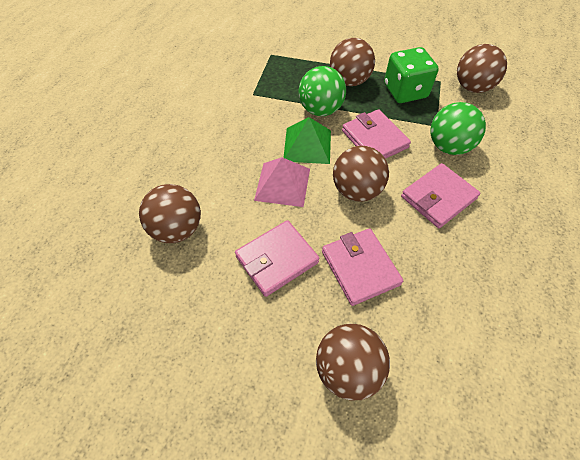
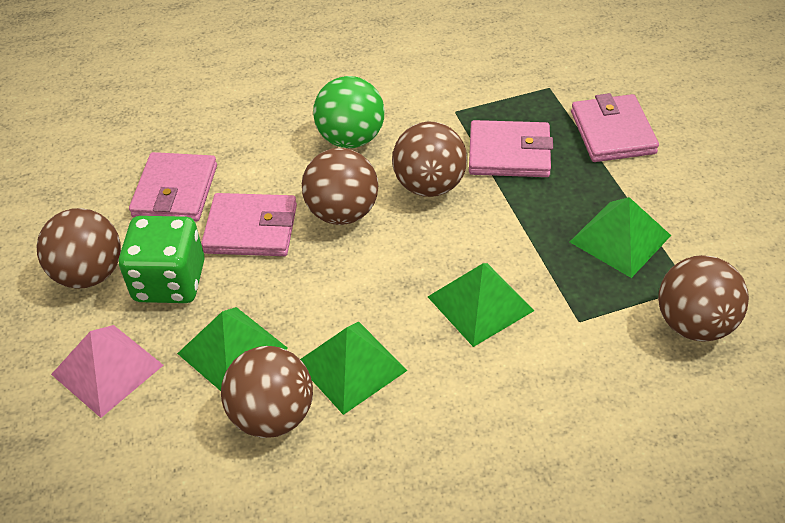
green ball: [299,66,346,116] [430,102,486,155] = 2 -> [313,76,384,148] = 1
green pyramid: [284,117,331,164] = 1 -> [177,307,288,391] [300,321,408,415] [428,263,535,347] [570,197,671,278] = 4

